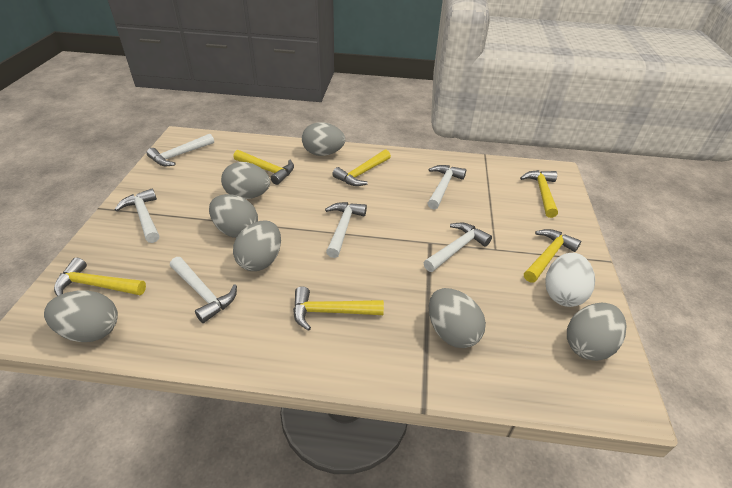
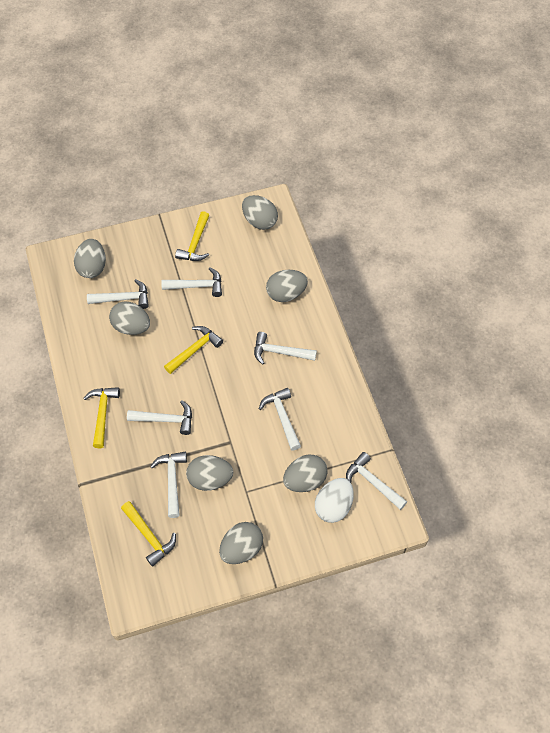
white hammer: [114,188,159,243] [147,134,214,166] [170,257,237,323] [325,202,367,258] [423,223,492,272] [428,165,466,209] = 6 -> [87,279,149,309] [127,400,192,435] [150,452,187,518] [161,267,222,297] [254,332,317,365] [259,388,301,450] [346,452,407,510] = 7
yellow hammer: [54,258,146,296] [233,150,294,185] [293,286,384,331] [332,149,391,186] [520,170,558,218] [524,229,581,283] = 6 -> [84,387,120,448] [121,501,176,567] [164,326,223,374] [175,211,210,261] = 4

